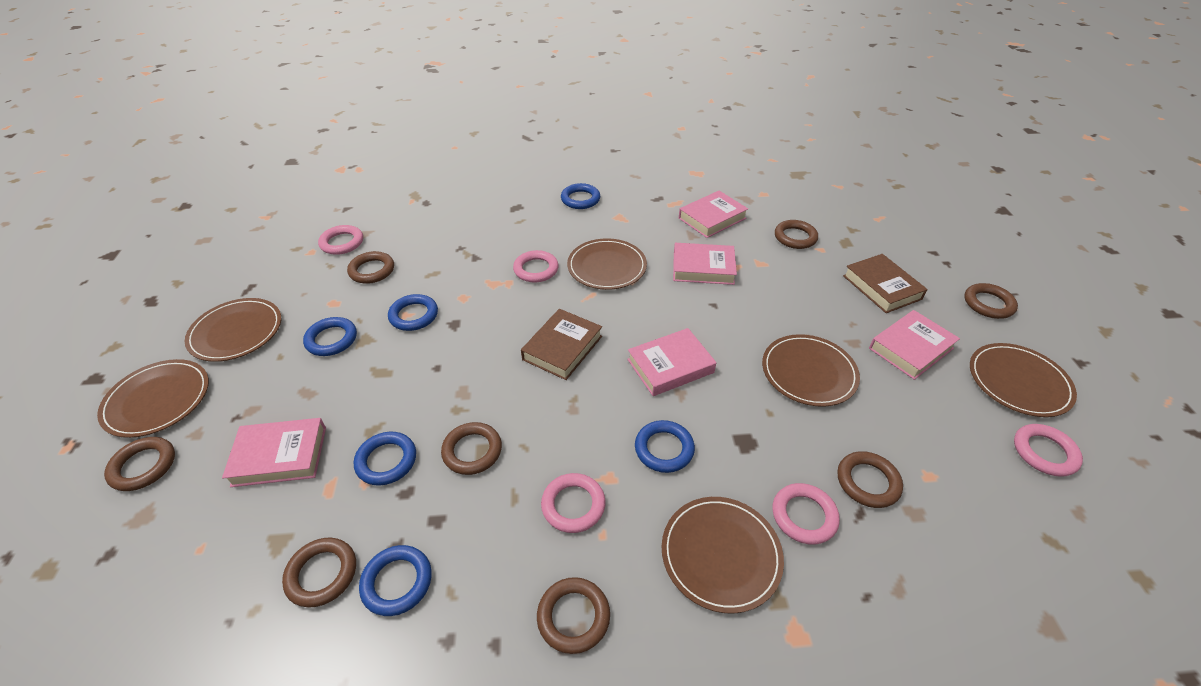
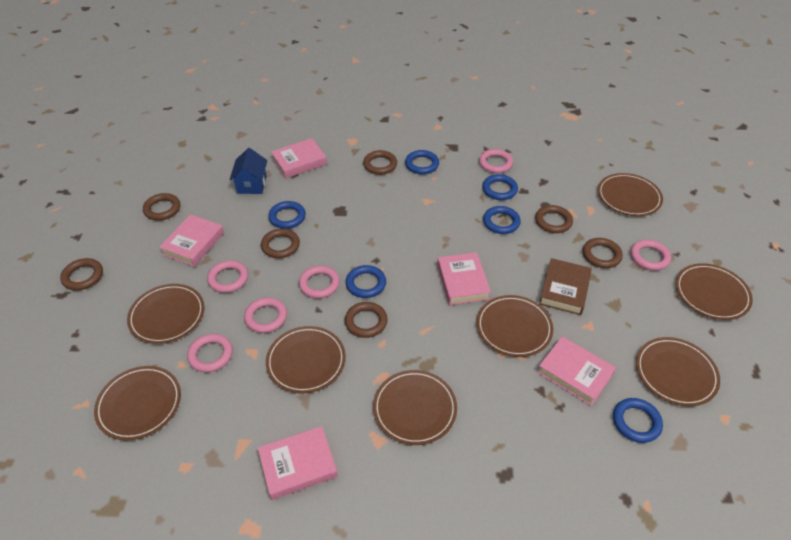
blue house: none = 0 -> [230,148,267,194] = 1
brown book: [521,309,602,380] [843,254,928,313] = 2 -> [539,258,592,315] = 1
brown plate: [97,359,209,438] [184,298,281,362] [567,238,647,290] [662,497,784,613] [762,334,860,407] [970,343,1077,417] = 6 -> [94,366,181,440] [127,284,204,344] [266,326,346,393] [373,370,457,445] [476,295,553,357] [598,173,663,216] [636,337,720,406] [676,263,753,320] = 8
brown ring: [104,437,175,491] [282,538,356,607] [347,251,394,284] [441,422,502,475] [537,577,610,654] [775,220,818,249] [837,451,903,508] [964,283,1018,319] = 8 -> [60,258,103,291] [143,193,180,220] [261,228,300,258] [345,302,388,338] [363,150,397,175] [535,205,573,233] [582,238,623,268] = 7
pink ring: [318,225,363,255] [513,250,559,282] [541,473,606,533] [773,483,840,545] [1014,424,1083,477] = 5 -> [187,334,233,372] [207,260,248,293] [244,297,287,333] [299,266,340,298] [479,149,513,173] [630,240,671,270] = 6

